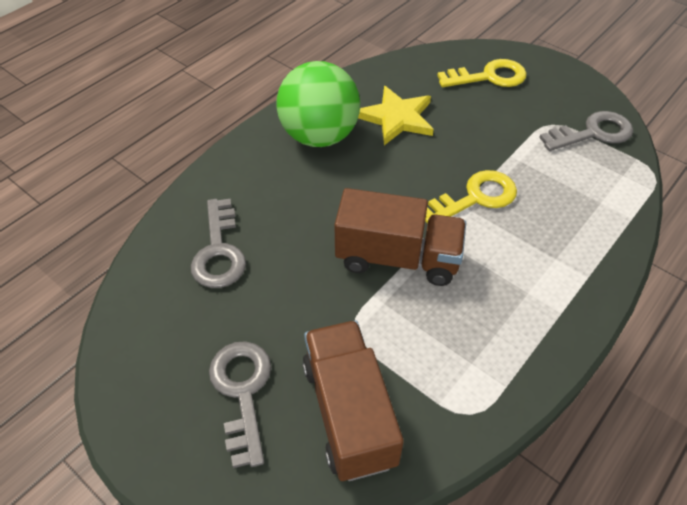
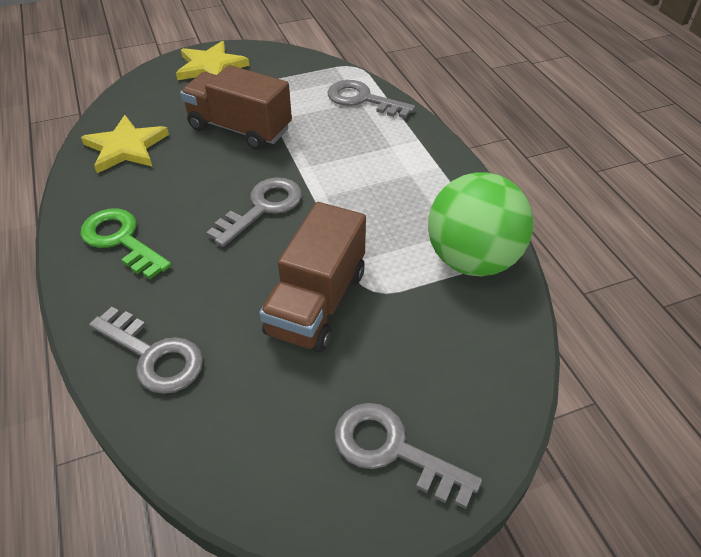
green key: none = 0 -> [80,208,172,279] = 1
grey key: [191,199,246,288] [209,341,271,468] [539,111,633,151] = 3 -> [89,307,203,394] [206,177,302,247] [327,80,415,119] [335,403,482,509] = 4
yellow key: [425,170,517,224] [437,59,527,87] = 2 -> none = 0
yellow star: [358,86,434,145] = 1 -> [81,115,169,173] [176,41,249,80] = 2

